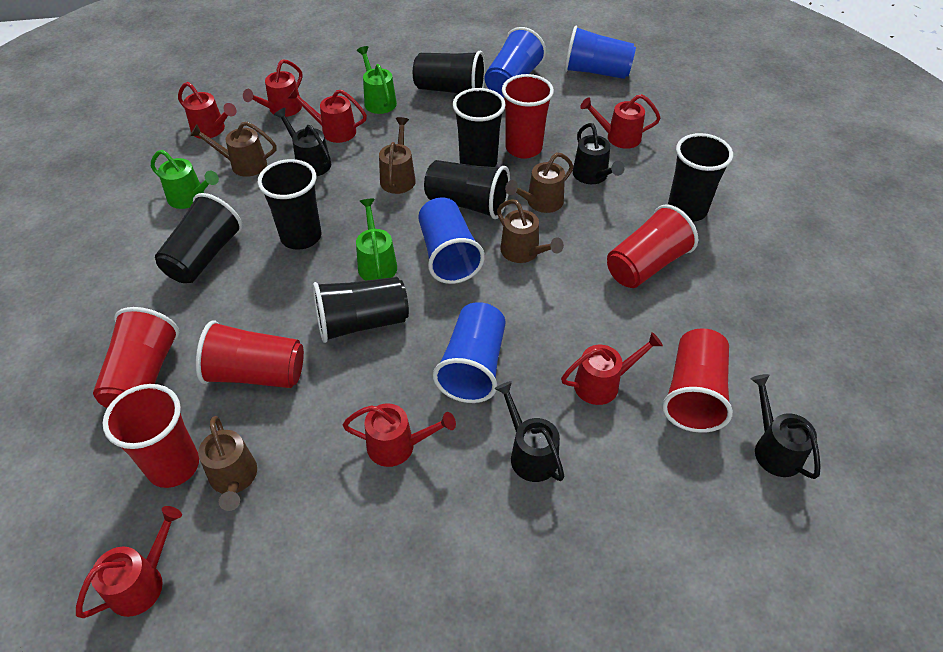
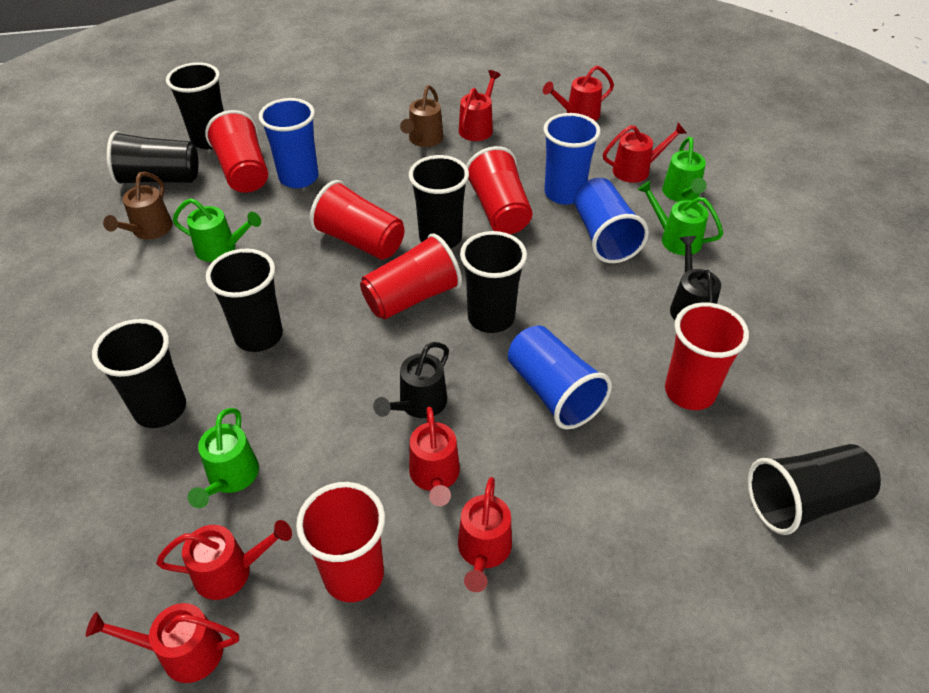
black watering can: [274,108,331,176] [495,381,565,482] [573,123,625,184] [750,374,821,479] = 4 -> [373,342,449,418] [670,236,721,320] = 2
brown watering can: [190,122,276,177] [198,416,257,511] [379,117,416,194] [497,199,564,263] [505,153,573,213] = 5 -> [103,172,173,240] [400,85,443,147] = 2
green watering can: [151,150,219,209] [356,198,397,281] [357,46,397,114] = 3 -> [173,198,261,262] [188,408,259,508] [637,181,723,255] [662,137,707,202] = 4

